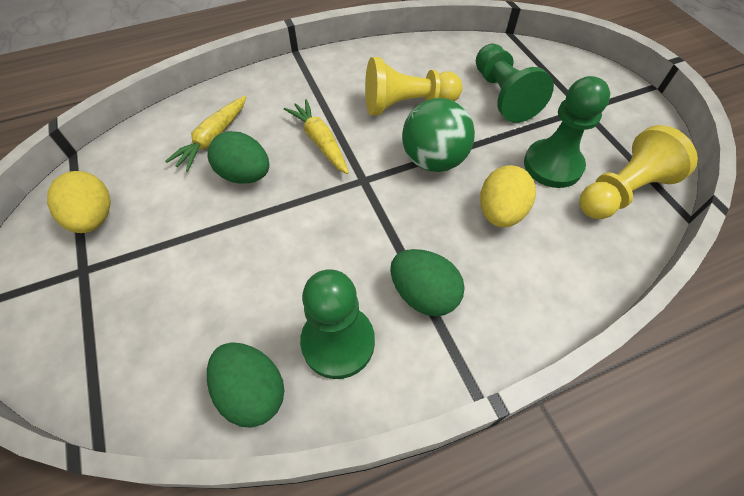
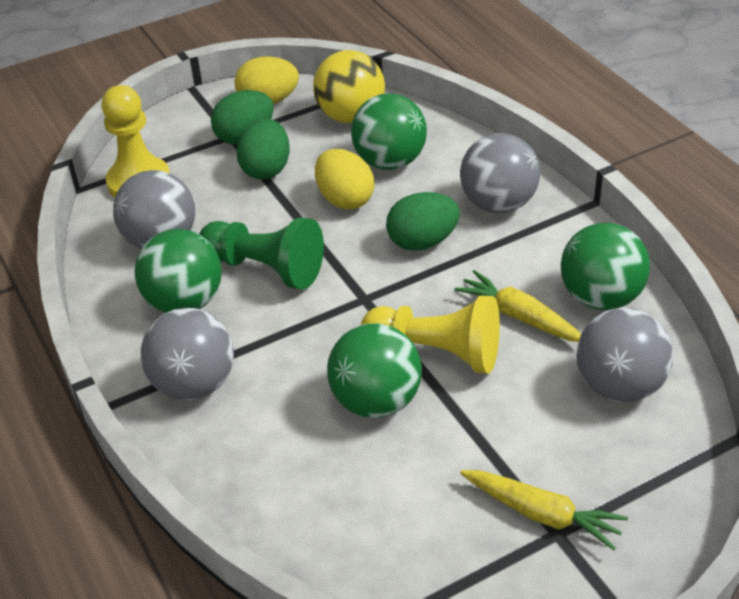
green ball: [402,98,475,172] = 1 -> [135,229,222,313] [327,323,422,418] [351,94,427,170] [561,223,650,310] = 4
green pawn: [300,269,375,379] [476,44,554,123] [524,76,610,188] = 3 -> [200,217,324,290] = 1
grey ball: none = 0 -> [113,170,195,249] [140,308,234,400] [460,133,540,213] [576,308,673,402] = 4
yellow ball: none = 0 -> [313,50,385,123] = 1

